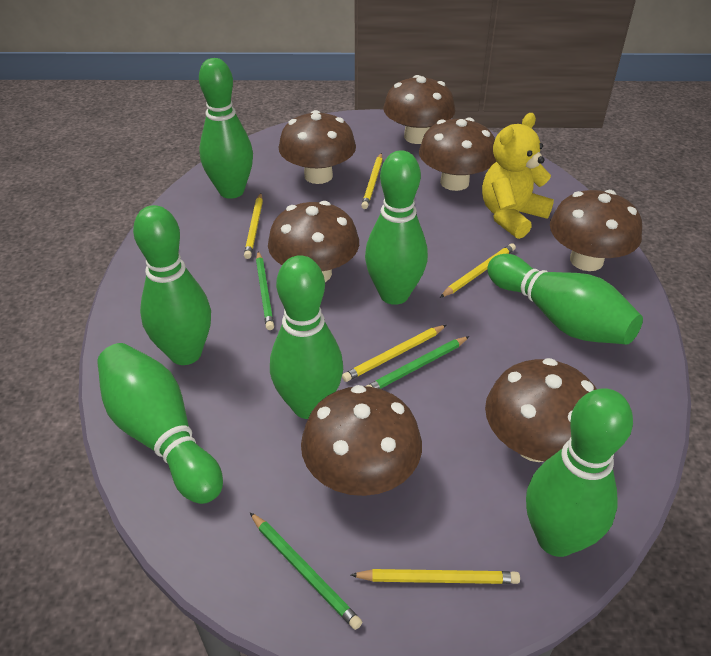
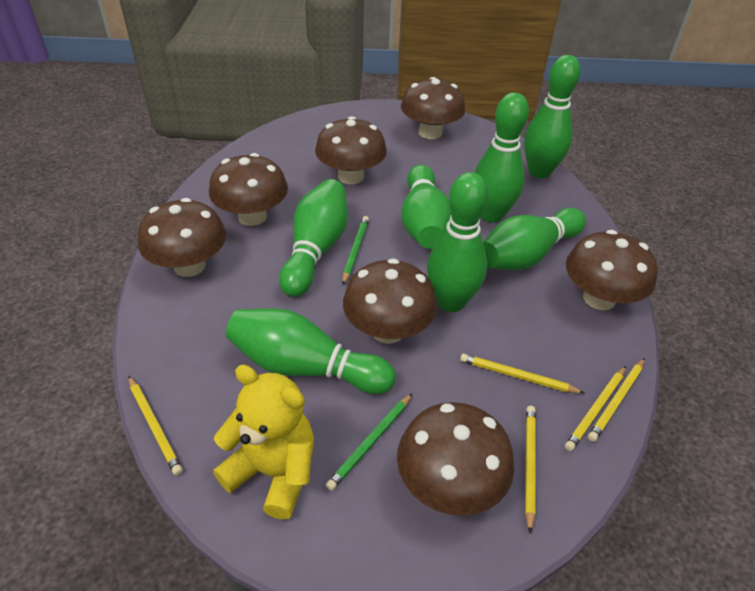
green pencil: [250,512,362,630] [256,251,274,330] [367,336,470,389] = 3 -> [326,393,412,491] [342,216,369,285] = 2

